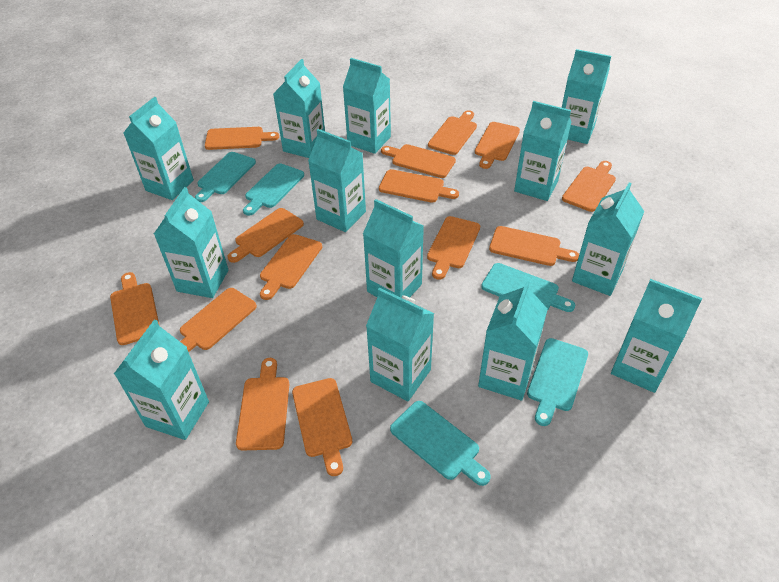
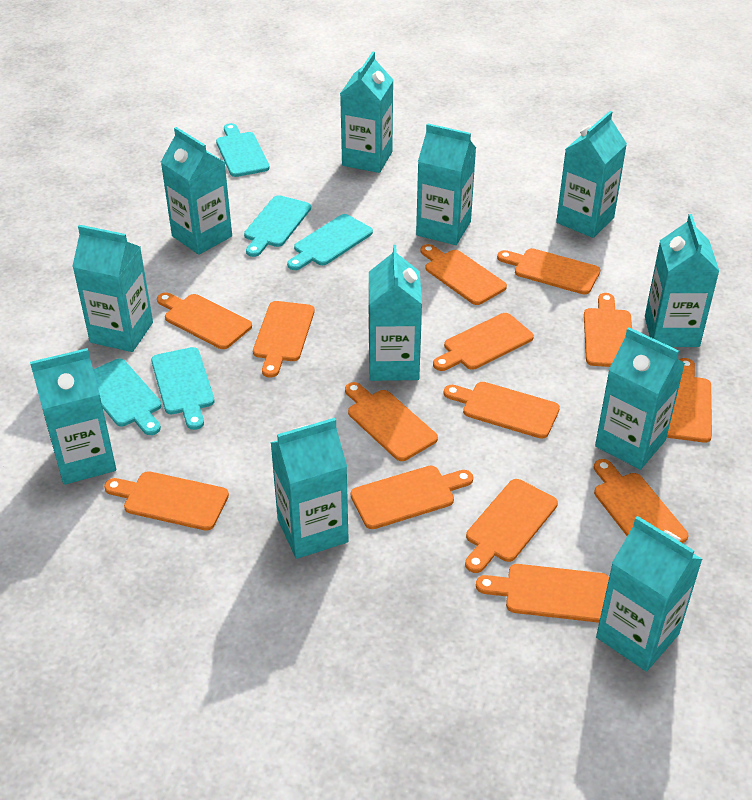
turquoise carton: [114,320,209,440] [123,97,194,200] [154,187,228,298] [273,59,325,158] [308,129,366,232] [343,58,391,154] [363,199,424,298] [366,288,434,401] [478,281,548,401] [514,101,571,201] [562,49,611,144] [572,182,644,296] [611,279,702,393] = 13 -> [30,348,116,485] [72,225,153,352] [161,127,232,255] [270,418,349,559] [340,52,393,173] [368,245,422,381] [416,123,476,245] [556,111,627,238] [595,327,685,470] [596,516,703,671] [645,214,719,347] = 11

